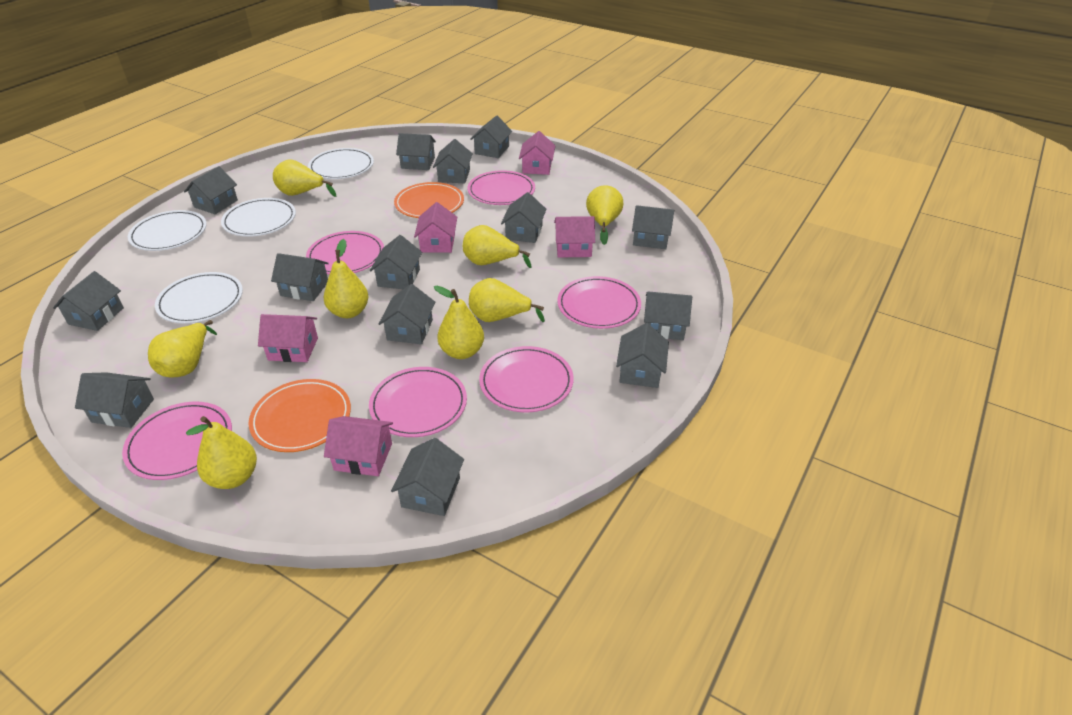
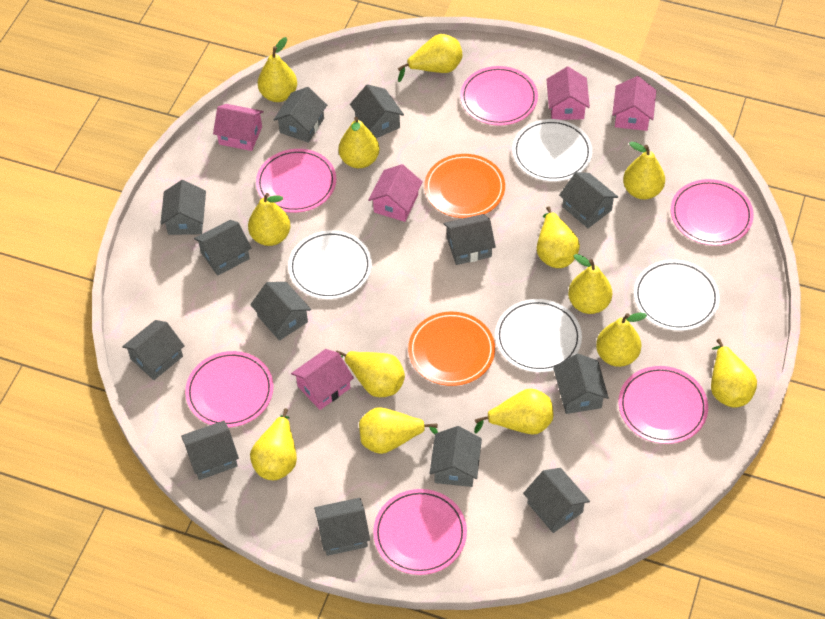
grey house: [53,271,124,331] [75,372,154,428] [184,166,238,214] [271,253,329,301] [370,235,422,289] [379,284,435,344] [391,438,464,516] [396,133,436,170] [433,139,473,183] [470,115,512,158] [501,192,547,243] [616,323,669,388] [632,205,674,249] [644,291,692,340] = 14 -> [122,320,185,380] [160,180,206,235] [181,420,239,480] [194,220,252,276] [250,282,311,341] [273,87,327,143] [314,498,370,556] [350,84,404,138] [430,426,482,487] [443,214,496,265] [523,468,590,533] [553,354,609,414] [559,172,618,228] = 13
yellow pear: [148,320,217,377] [186,416,257,489] [273,159,336,197] [324,239,369,318] [434,286,484,359] [463,225,531,268] [469,278,545,322] [586,185,623,245] = 8 -> [248,193,291,246] [250,408,297,480] [258,37,297,102] [336,351,405,397] [339,117,379,168] [359,407,438,454] [398,34,463,82] [474,388,553,435] [537,206,580,268] [568,254,612,314] [596,313,647,367] [623,142,665,199] [711,339,757,408] = 13

